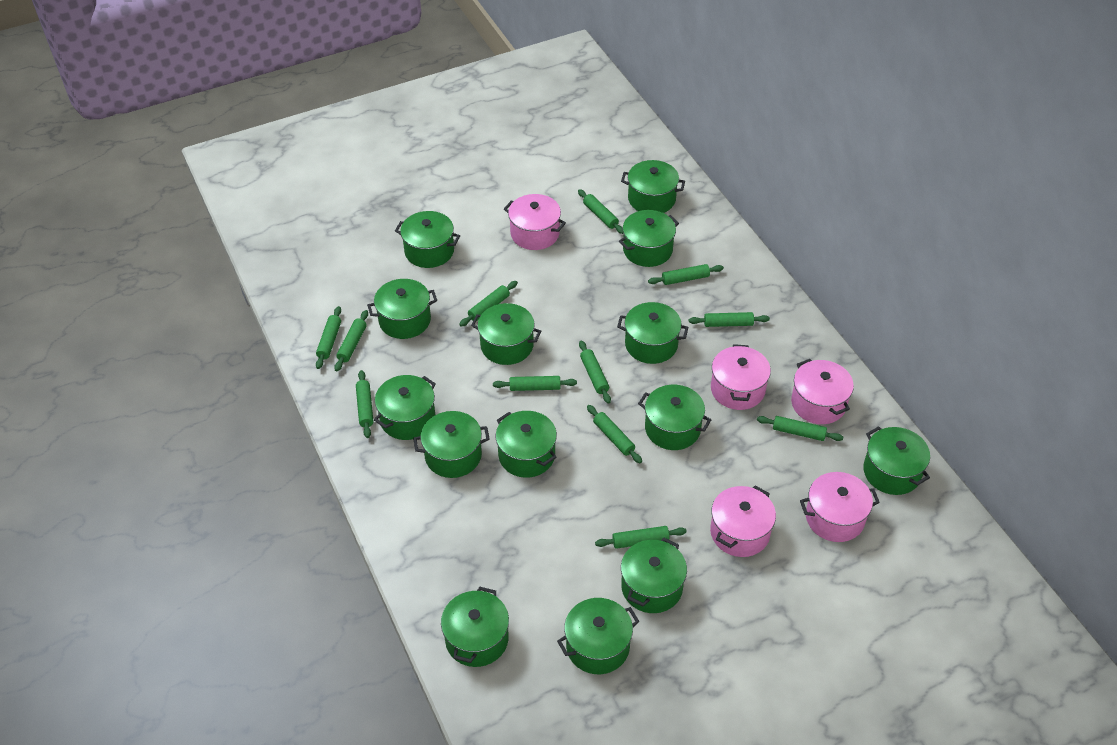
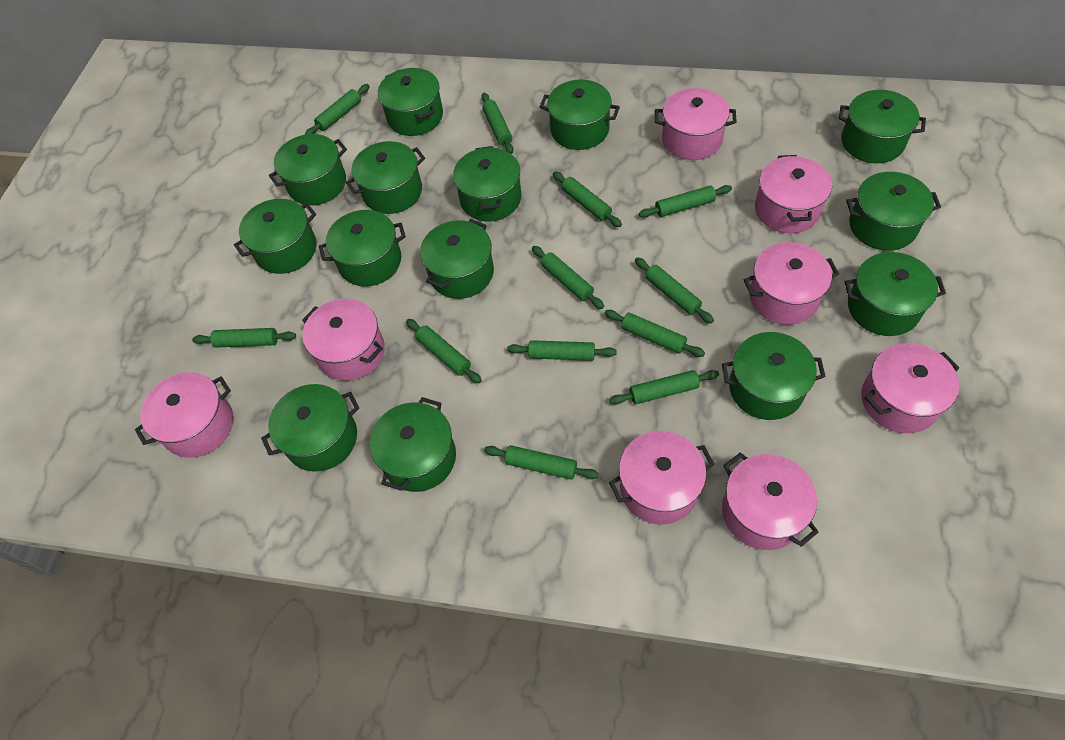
pink pot: [504,194,566,250] [710,486,776,557] [711,344,771,410] [791,359,854,424] [800,472,880,542] = 5 -> [135,372,233,458] [302,299,385,381] [609,431,715,525] [655,88,737,160] [722,452,819,550] [744,242,839,325] [755,155,832,233] [861,343,959,433] = 8

